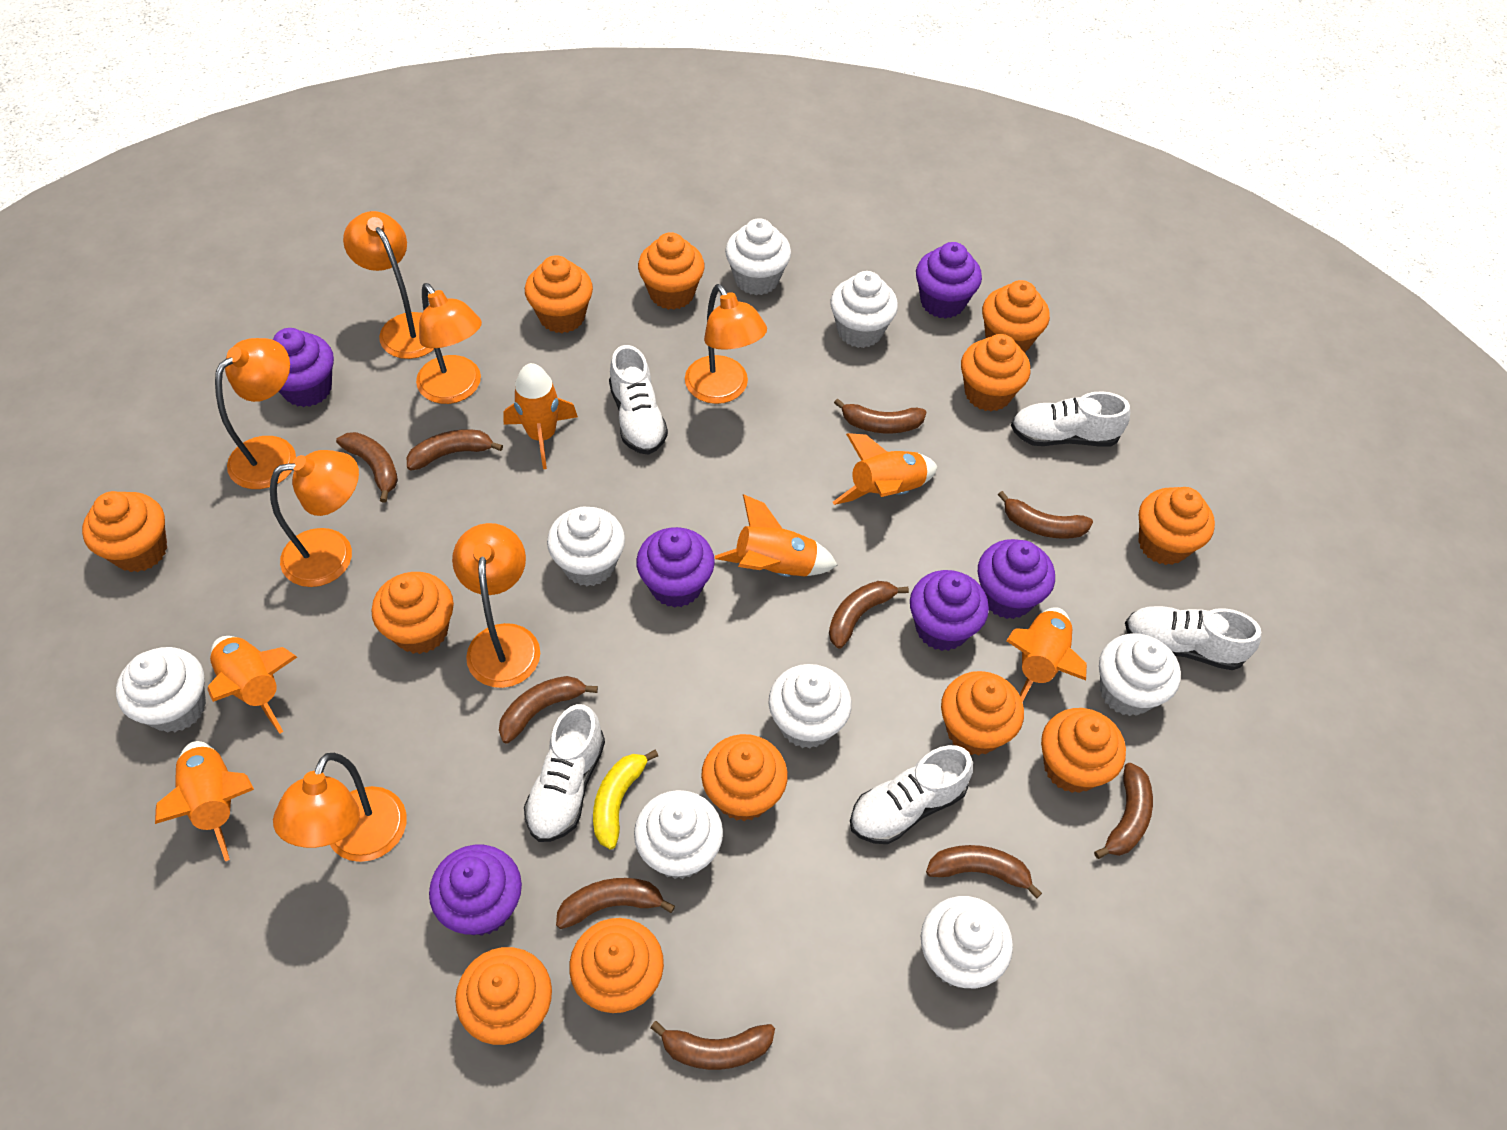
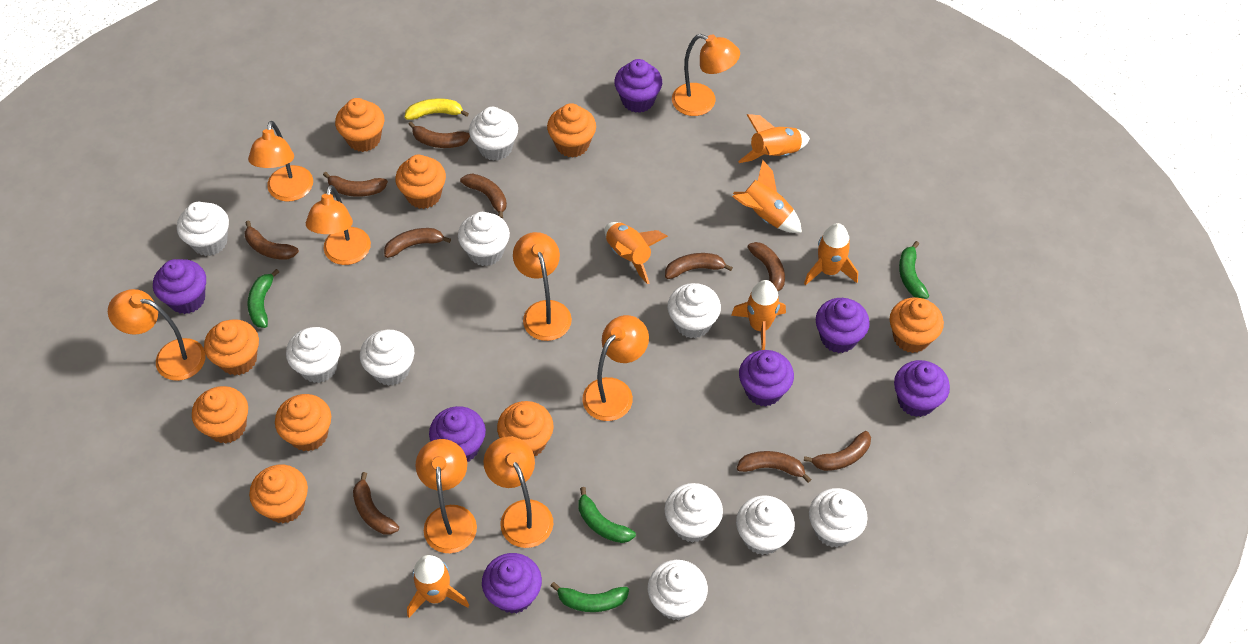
green banana: none = 0 -> [247,269,279,328] [551,582,629,612] [579,487,636,543] [899,241,929,299] = 4
orange cupcake: [82,491,167,572] [371,572,454,654] [455,947,552,1045] [525,255,593,333] [569,918,664,1013] [638,232,705,310] [701,734,788,821] [941,671,1024,756] [961,334,1030,412] [982,280,1050,353] [1041,708,1126,793] [1138,487,1215,565] = 12 -> [192,386,248,444] [204,319,259,376] [249,465,308,523] [275,394,331,452] [335,98,384,152] [395,155,446,209] [497,401,554,456] [547,103,596,158] [890,297,944,353] = 9
orange lamp: [215,338,296,489] [270,450,359,587] [273,753,406,862] [343,211,434,359] [416,283,482,404] [452,523,540,688] [685,284,767,404] = 7 -> [108,289,206,381] [248,121,313,202] [306,185,371,265] [416,439,477,553] [483,436,553,548] [513,232,572,341] [582,315,649,421] [672,34,740,116] = 8
purple cupcake: [272,328,334,407] [429,845,522,936] [636,527,715,608] [910,570,989,651] [916,242,982,319] [978,539,1055,619] = 6 -> [153,259,206,314] [429,406,486,462] [482,553,542,614] [614,59,662,113] [739,350,794,406] [816,298,870,353] [894,360,950,417] = 7
white cupcake: [116,647,206,733] [547,507,625,586] [634,790,723,879] [725,218,791,295] [769,664,852,749] [831,271,898,348] [921,896,1013,988] [1099,633,1181,716] = 8 -> [177,202,229,256] [286,327,341,383] [360,330,414,386] [458,212,510,266] [469,107,518,161] [648,560,708,621] [665,483,723,543] [667,283,721,338] [736,495,795,555] [809,488,868,548] = 10
white shoe: [524,704,605,842] [609,345,668,455] [850,745,973,844] [1011,391,1130,447] [1125,606,1261,670] = 5 -> none = 0

